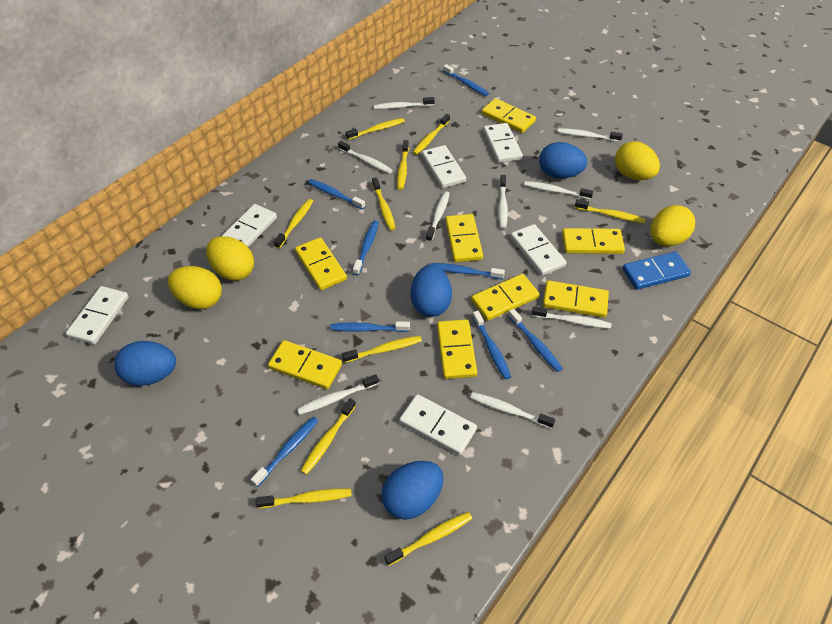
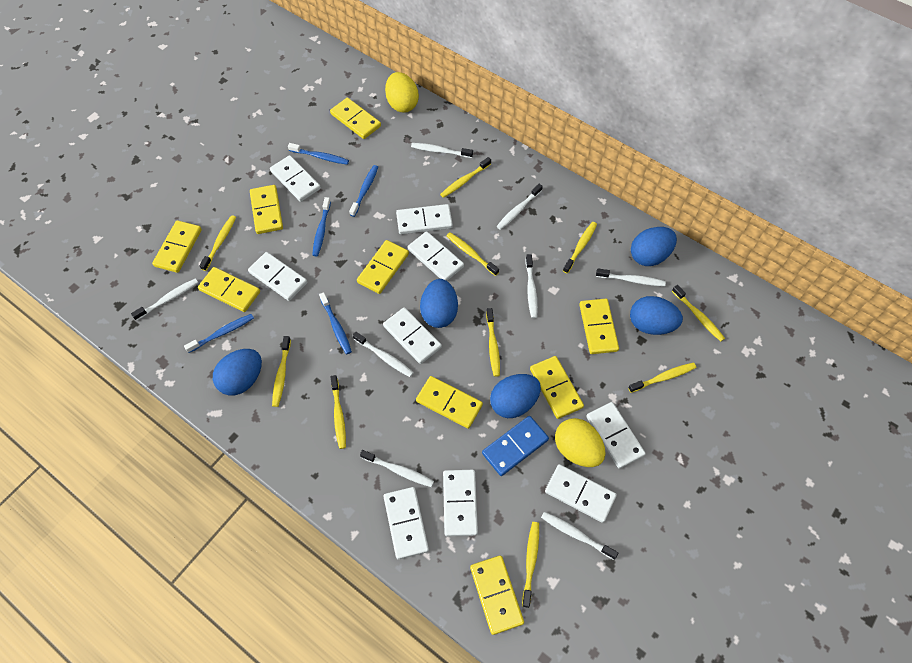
blue egg: [114,341,176,386] [381,461,444,520] [411,265,452,317] [539,142,587,178] = 4 -> [213,349,262,396] [420,279,458,328] [490,374,541,418] [630,296,683,335] [631,227,677,266] = 5
blue toothbrush: [251,417,318,487] [308,179,365,210] [330,321,410,332] [353,221,379,275] [430,263,505,279] [443,64,489,96] [472,311,511,380] [508,309,563,372] = 8 -> [184,314,254,353] [288,143,349,165] [312,197,331,256] [319,292,352,354] [349,165,378,217] = 5
white domino: [66,286,129,344] [222,204,277,247] [399,394,477,455] [422,145,466,188] [483,123,523,163] [510,224,567,276] = 6 -> [248,252,307,301] [270,155,321,202] [383,307,442,364] [383,487,429,559] [396,204,453,234] [408,231,464,281] [443,470,478,536] [545,464,617,523] [586,402,646,469] = 9
white toothbrush: [297,374,379,415] [338,141,393,174] [374,97,435,109] [426,191,450,242] [470,392,555,429] [498,175,508,229] [524,181,593,200] [532,306,611,329] [557,128,623,142] = 9 -> [131,279,198,321] [352,332,414,377] [360,450,434,487] [411,143,473,158] [496,184,543,230] [526,254,538,318] [541,512,618,560] [596,268,666,286] = 8
yellow domino: [268,340,342,389] [295,237,347,290] [437,319,477,379] [445,214,483,262] [471,274,539,321] [481,98,536,133] [543,280,609,318] [562,228,625,254] = 8 -> [152,220,202,273] [198,267,260,312] [250,185,283,234] [330,98,381,139] [357,240,409,294] [416,376,483,429] [470,556,524,635] [530,356,584,419] [579,299,619,354] = 9
yellow egg: [168,266,222,309] [206,236,254,281] [615,141,660,180] [650,205,695,246] = 4 -> [385,72,419,113] [555,418,606,467] = 2

